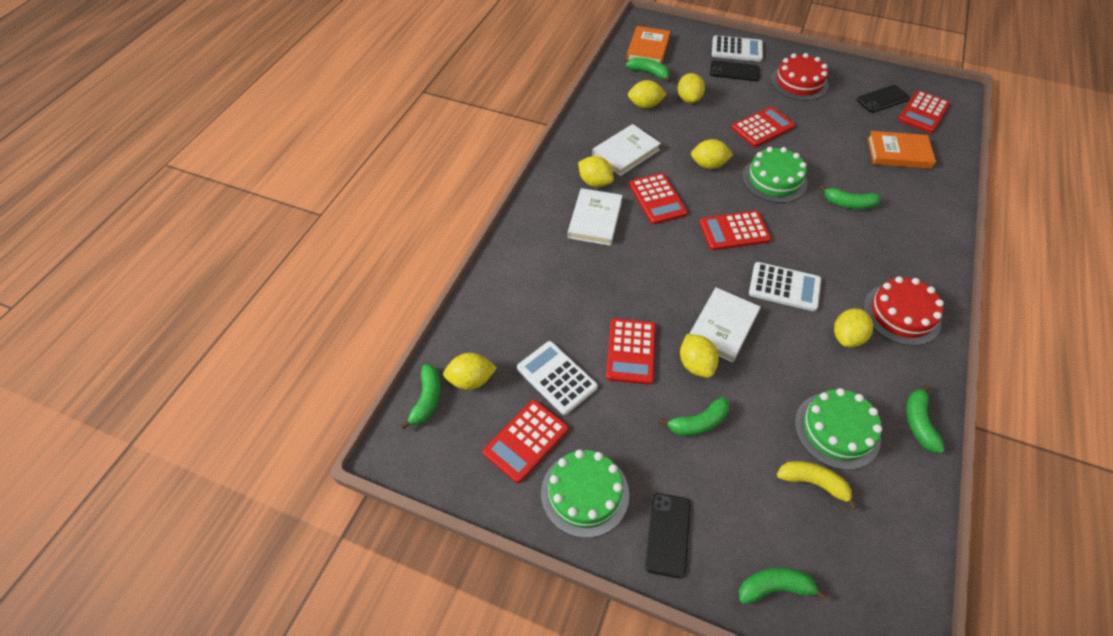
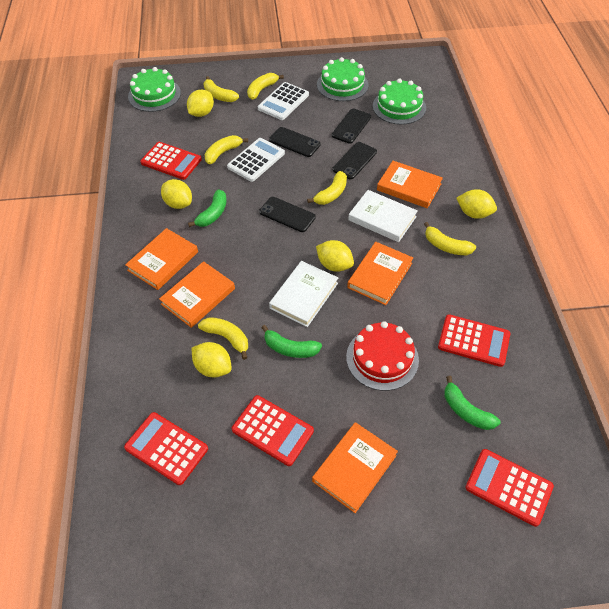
black phone: [645,493,691,578] [710,60,760,81] [856,85,910,113] = 3 -> [259,197,316,232] [269,127,321,157] [332,109,371,144] [333,142,377,179] = 4
green banana: [401,364,441,429] [626,58,671,83] [659,397,729,436] [738,567,827,604] [819,185,881,209] [906,384,945,453] = 6 -> [188,189,226,227] [261,325,322,358] [445,376,500,430] = 3
orange book: [626,26,670,64] [867,131,936,169] = 2 -> [125,228,198,290] [159,261,235,328] [312,422,398,513] [347,242,413,305] [377,161,443,208] = 5
red cake: [771,53,828,101] [863,276,944,346] = 2 -> [346,321,419,391] = 1
red calculator: [483,400,569,483] [606,318,656,385] [629,173,688,224] [699,211,771,250] [732,106,795,147] [898,90,950,133] = 6 -> [124,412,208,485] [140,142,202,180] [232,395,314,466] [438,314,511,367] [465,449,554,527] = 5
white book: [568,188,623,246] [592,124,661,176] [689,287,760,363] = 3 -> [269,261,338,327] [348,190,418,242] = 2
white calculator: [517,341,598,415] [712,35,763,62] [749,262,821,311] = 3 -> [227,138,285,182] [258,82,309,120] = 2
yellow banana: [777,461,857,510] = 1 -> [198,317,248,360] [204,76,239,102] [205,135,248,164] [247,73,284,100] [307,171,347,205] [424,222,476,255] = 6
yellow lemon: [443,353,497,390] [578,156,614,187] [628,80,667,109] [678,73,705,103] [680,334,719,378] [691,139,733,169] [834,308,873,347] = 7 -> [161,179,192,209] [187,90,214,117] [192,342,232,377] [316,240,354,272] [456,189,497,219] = 5

